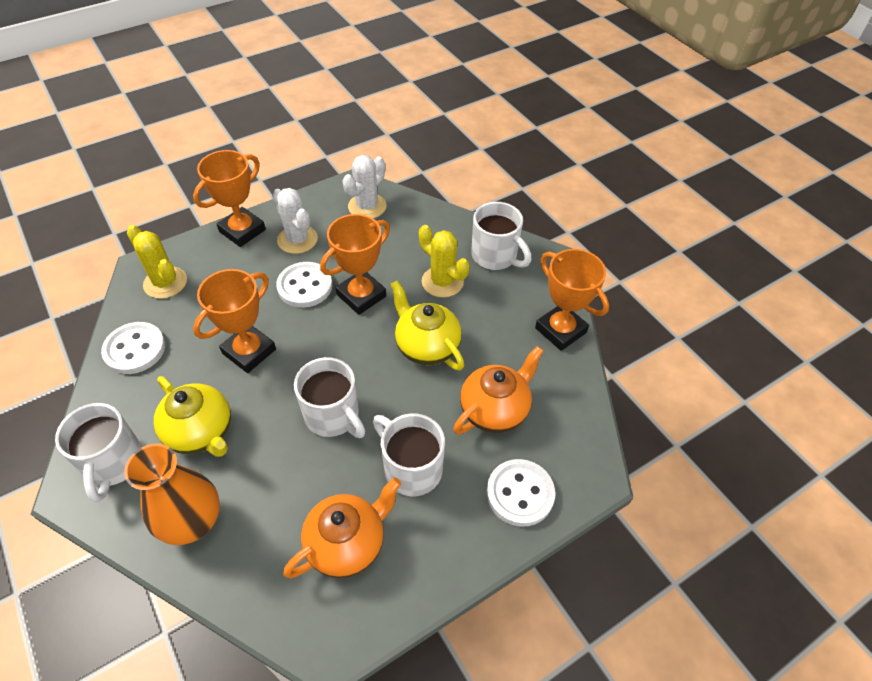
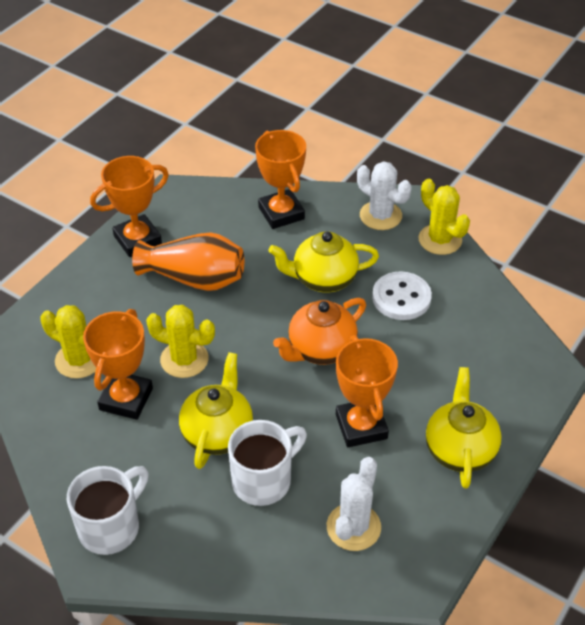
orange teapot: [283,477,401,578] [453,346,543,435] = 2 -> [273,298,366,365] = 1
white button: [101,322,165,374] [276,262,332,308] [486,459,555,527] = 3 -> [372,271,432,320] = 1
white mug: [55,403,142,503] [294,357,365,438] [373,413,445,496] [471,202,531,270] = 4 -> [67,466,149,555] [228,420,307,506] = 2
yellow cactus: [127,225,187,299] [419,225,470,298] = 2 -> [40,305,96,379] [146,305,215,378] [419,179,470,255] = 3
yellow teapot: [154,376,231,457] [390,281,464,371] = 2 -> [179,352,253,469] [268,231,379,293] [426,367,502,489] = 3

